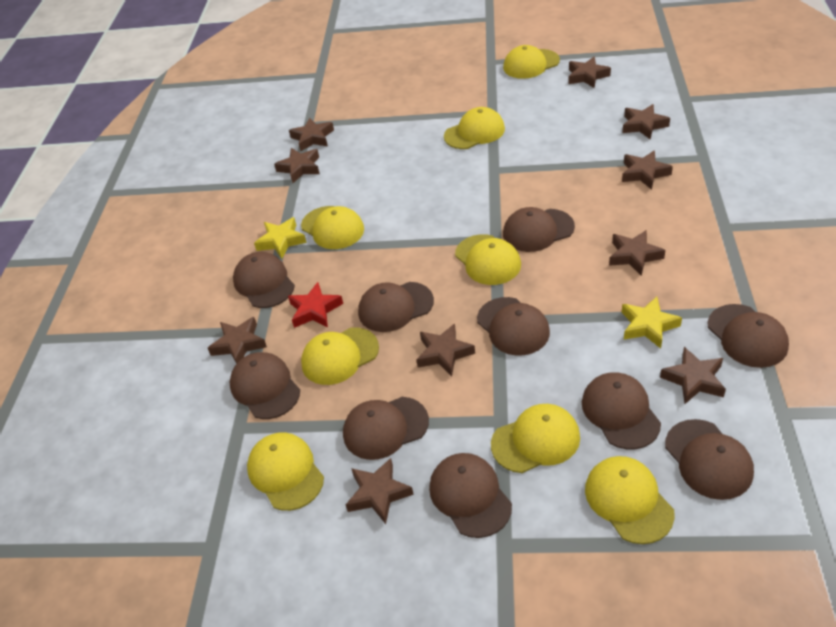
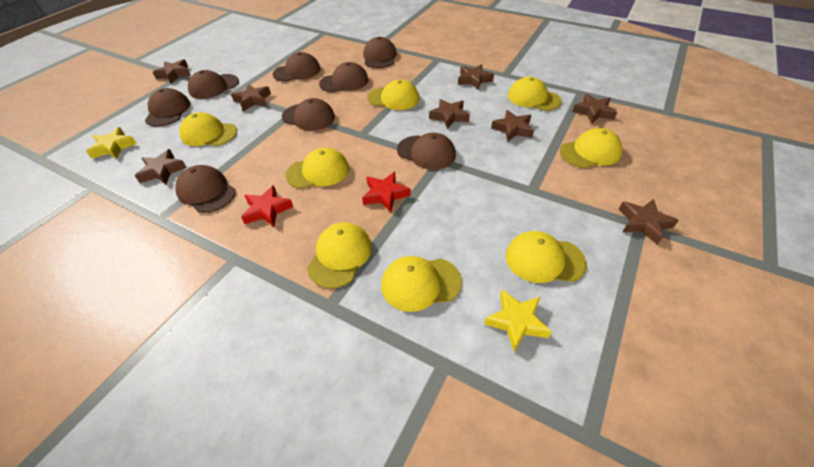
brown cap: [229,352,300,419] [233,252,295,308] [343,397,429,460] [358,282,434,332] [429,453,512,538] [477,297,550,356] [503,207,575,252] [582,372,661,449] [665,419,754,500] [707,304,789,368] = 10 -> [145,88,190,127] [175,165,236,213] [188,70,239,99] [273,52,321,82] [282,98,335,131] [319,62,368,92] [363,37,397,68] [397,133,456,170] = 8
brown star: [208,317,267,364] [274,148,320,183] [289,117,334,151] [346,458,414,524] [416,323,475,376] [568,57,611,88] [609,230,665,276] [622,104,670,140] [622,150,673,190] [660,347,726,404] = 10 -> [135,149,187,185] [152,59,191,83] [231,84,271,111] [429,99,470,129] [458,64,494,90] [491,110,534,142] [572,94,617,124] [619,199,679,245] = 8
red star: [288,282,343,328] = 1 -> [241,185,293,227] [362,172,411,212] = 2

